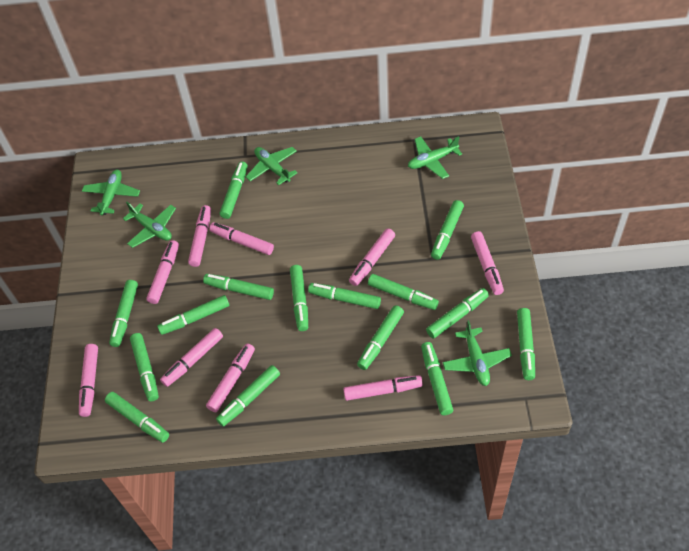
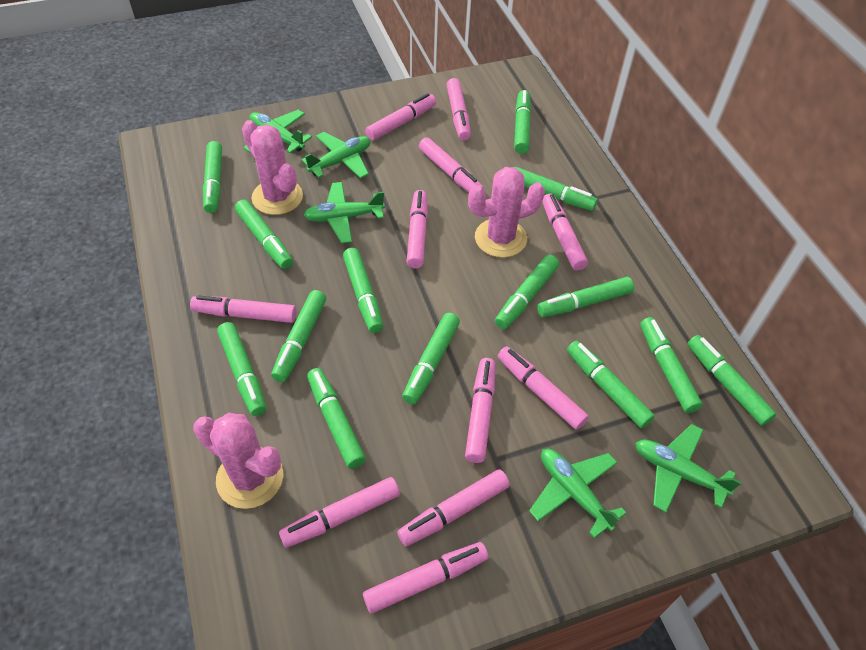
green marker: [105,392,169,443] [109,280,138,347] [130,333,159,401] [157,295,229,335] [203,274,274,300] [216,365,280,426] [220,161,248,219] [290,265,308,331] [308,283,381,309] [357,305,404,370] [368,274,439,310] [421,342,453,415] [426,288,489,338] [431,200,464,260] [517,308,535,380] = 15 -> [203,141,222,213] [217,322,266,416] [235,200,293,269] [271,290,326,382] [307,368,366,469] [343,248,383,333] [402,313,460,404] [495,255,559,329] [514,90,531,154] [515,167,598,211] [537,277,634,317] [567,341,655,428] [640,317,703,413] [688,335,776,426] = 14
pink cactus: none = 0 -> [193,413,283,509] [242,120,303,215] [468,167,545,258] = 3
pink marker: [79,344,98,417] [146,240,179,304] [160,328,223,387] [188,205,211,267] [206,344,255,412] [209,222,274,255] [343,375,423,401] [349,228,395,286] [471,231,504,295] = 9 -> [190,295,296,323] [279,477,400,548] [363,542,488,614] [365,93,436,141] [398,469,510,546] [407,190,428,268] [419,137,484,192] [447,78,471,141] [465,358,495,463] [498,346,589,430] [542,193,588,271] = 11

